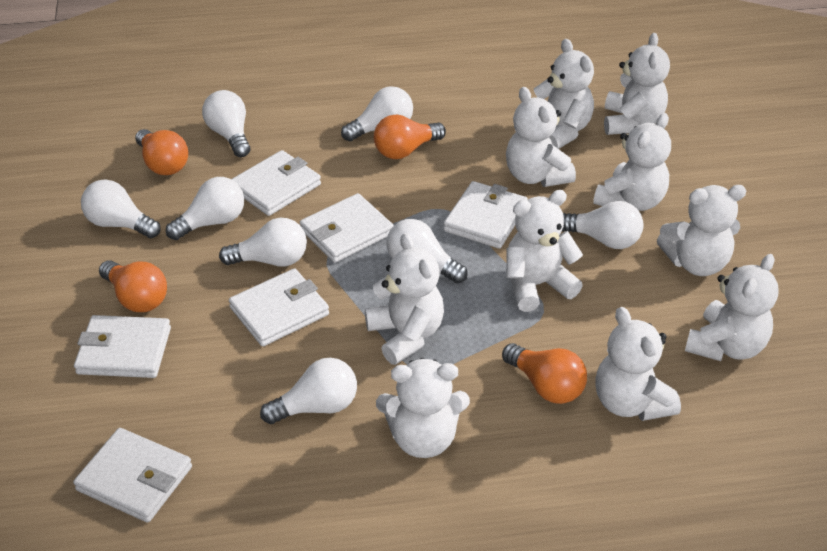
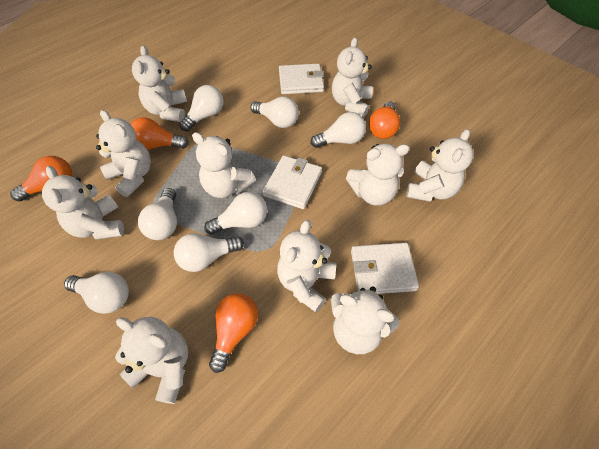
white light bulb: [81,179,161,238] [166,177,244,240] [202,90,251,157] [219,218,307,266] [260,358,357,424] [341,86,413,141] [386,219,468,284] [562,201,643,249] = 8 -> [64,272,129,314] [138,188,177,240] [174,233,244,272] [180,85,224,131] [204,192,267,235] [251,96,299,128] [311,112,366,148] = 7
white wallet: [73,428,192,523] [74,315,171,378] [229,268,329,346] [232,150,321,216] [300,193,394,263] [443,181,528,249] = 6 -> [263,155,322,209] [279,64,324,94] [351,243,419,294] = 3

